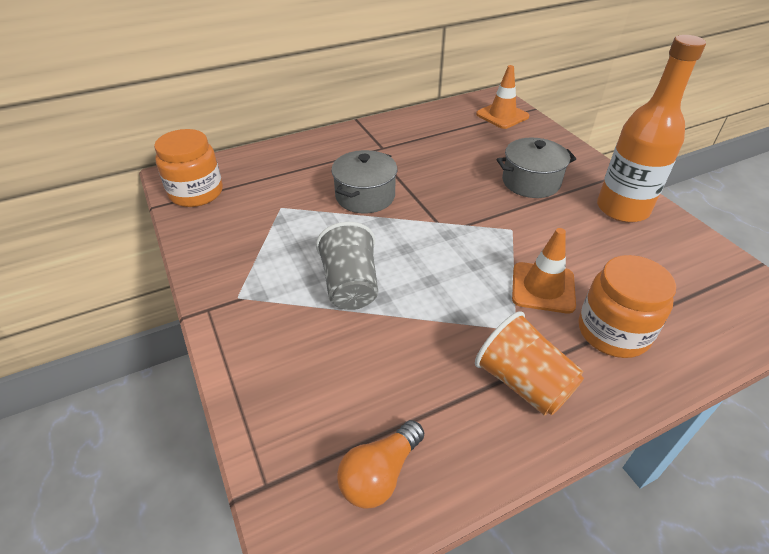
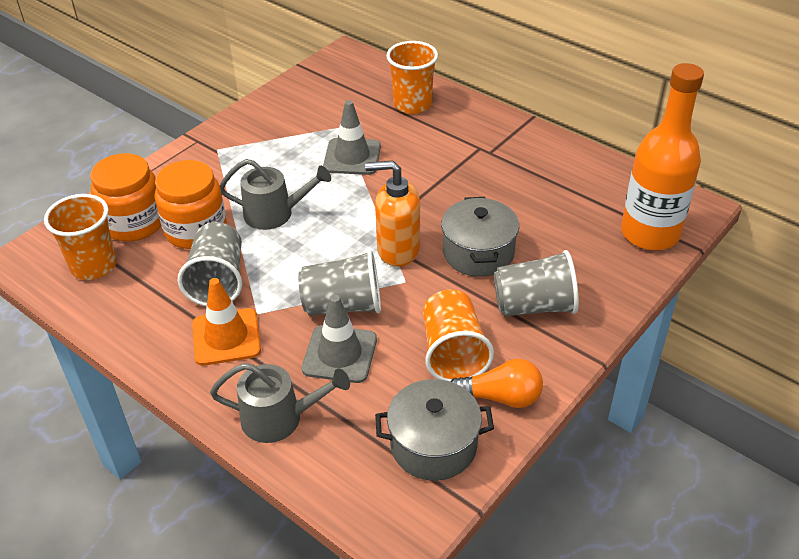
grey cup: [316,222,378,310] = 1 -> [178,222,242,306] [298,250,381,316] [494,250,579,316] = 3
grey traffic cone: none = 0 -> [302,295,377,383] [323,100,381,175] = 2
grey watering can: none = 0 -> [210,363,350,443] [220,159,331,230] = 2
orange cup: [475,311,584,416] = 1 -> [44,194,117,280] [386,41,438,114] [423,289,494,382] = 3
orange soap dispenser: none = 0 -> [365,160,420,267] = 1
orange traffic cone: [476,65,529,129] [512,228,576,314] = 2 -> [192,278,261,366] = 1

